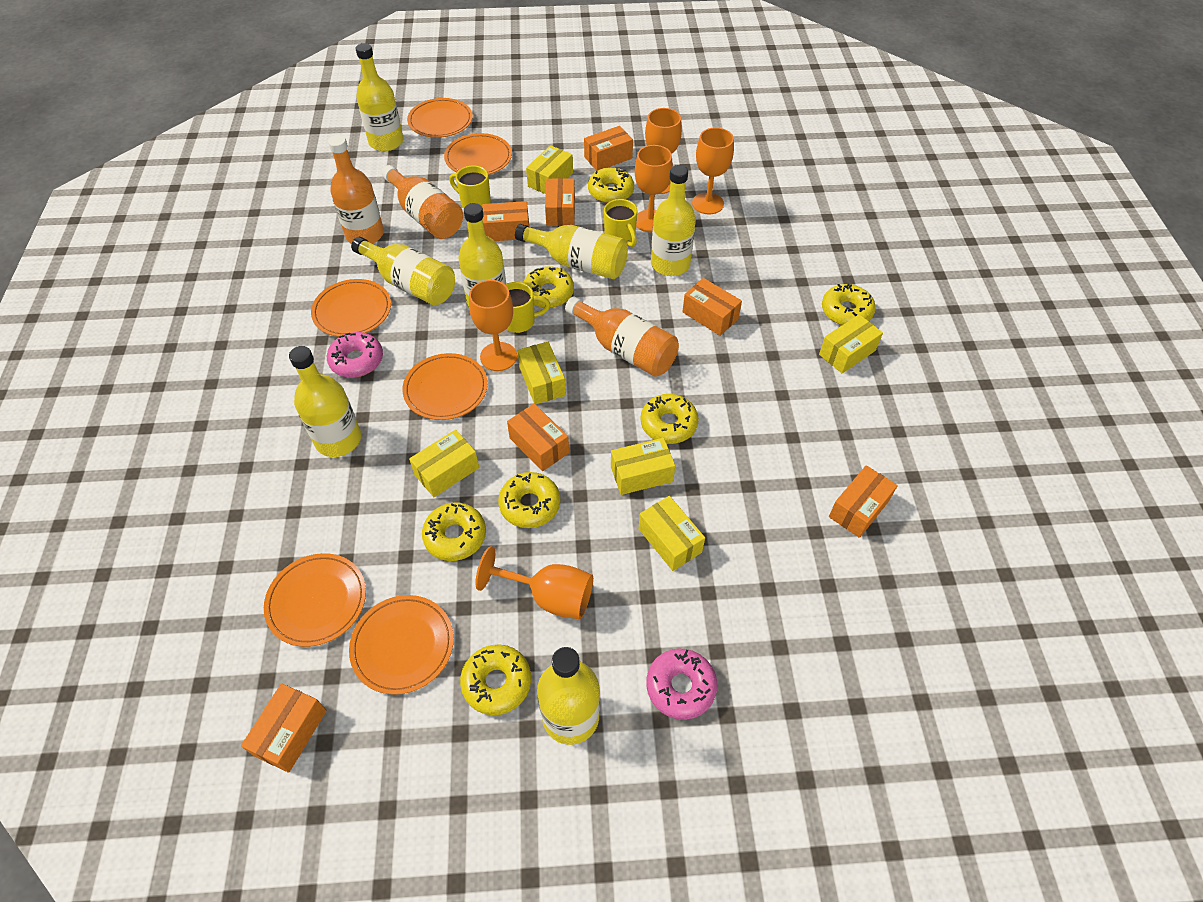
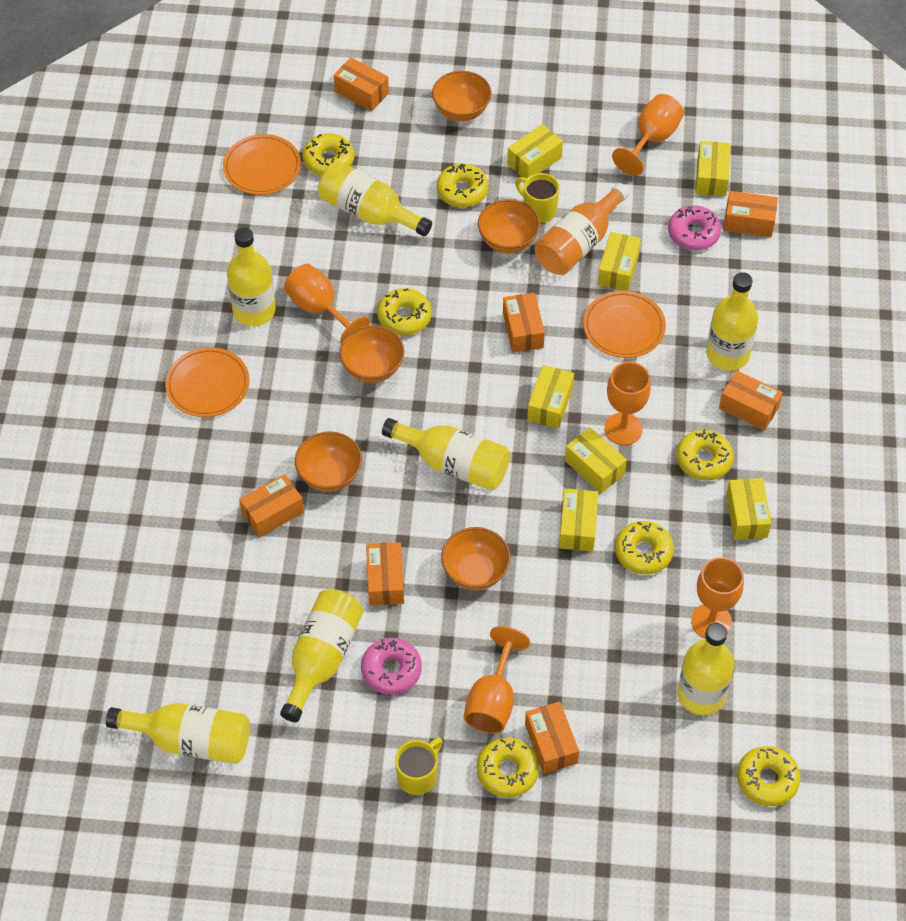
orange bottle: [328,135,384,244] [382,165,463,239] [565,296,679,377] = 3 -> [535,183,629,275] = 1
orange bowl: none = 0 -> [295,431,362,492] [339,325,405,383] [432,71,492,121] [441,527,511,590] [478,199,540,253] = 5
orange plate: [264,553,366,647] [311,279,391,337] [349,595,454,695] [402,353,488,420] [407,98,473,138] [444,133,512,175] = 6 -> [165,347,250,417] [223,134,301,195] [583,290,666,358] = 3
yellow box: [409,430,479,497] [517,342,566,404] [526,145,573,194] [611,438,675,495] [639,496,705,571] [819,314,883,374] = 6 -> [507,124,563,178] [527,365,574,429] [559,488,598,551] [565,427,627,493] [597,232,641,291] [695,141,731,196] [726,478,771,540] = 7
yellow mug: [449,166,491,208] [505,282,550,333] [604,199,638,247] = 3 -> [395,738,443,795] [515,173,560,223] = 2

